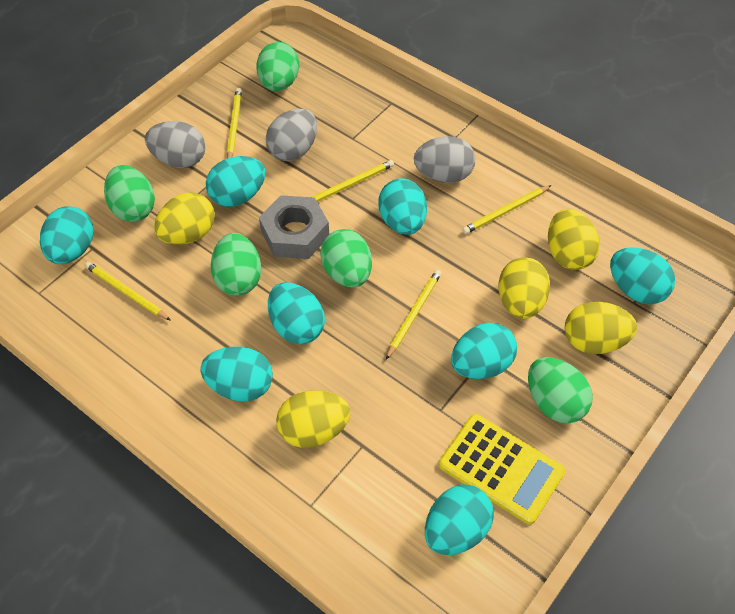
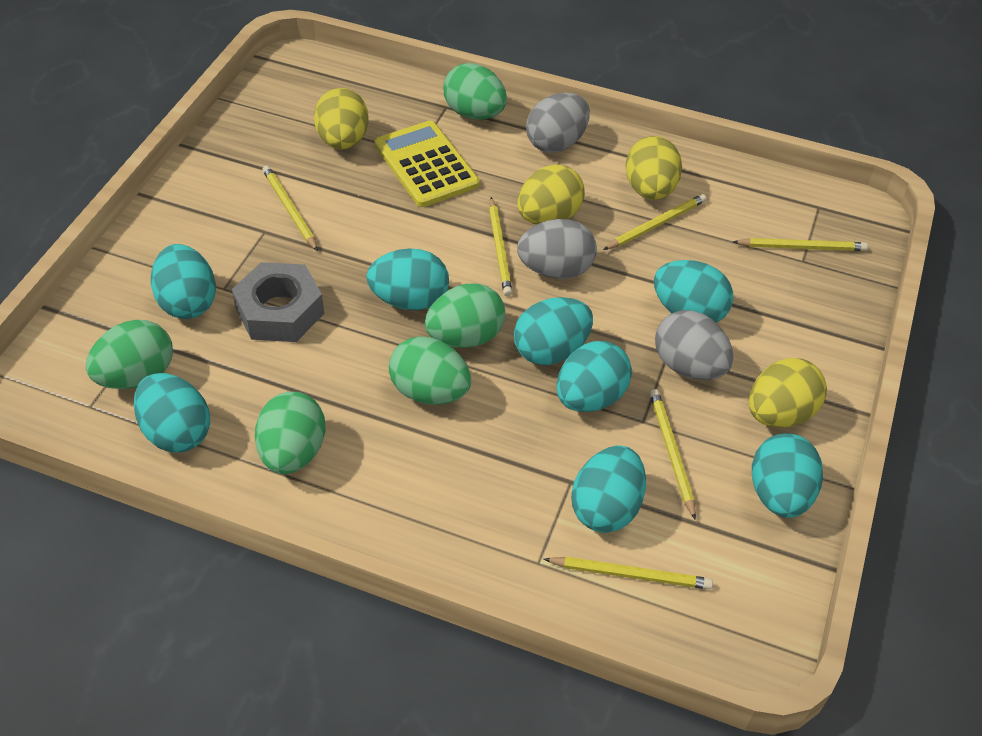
yellow egg: [154,193,215,245] [276,390,350,448] [498,257,550,319] [548,209,600,270] [565,302,637,354] = 5 -> [314,88,369,150] [517,164,585,225] [626,136,682,200] [749,358,827,428] = 4
yellow pencil: [85,262,171,321] [227,88,242,159] [312,160,394,202] [386,270,442,360] [462,185,551,234] = 5 -> [262,166,318,251] [489,197,513,296] [544,557,713,590] [603,194,706,250] [650,389,696,520] [733,238,868,251] = 6

